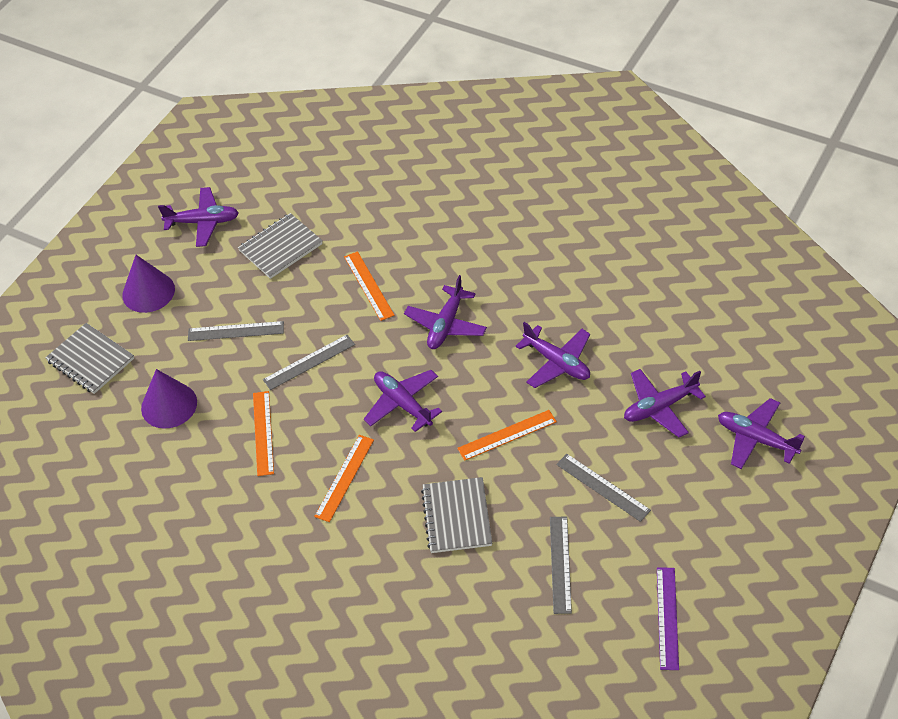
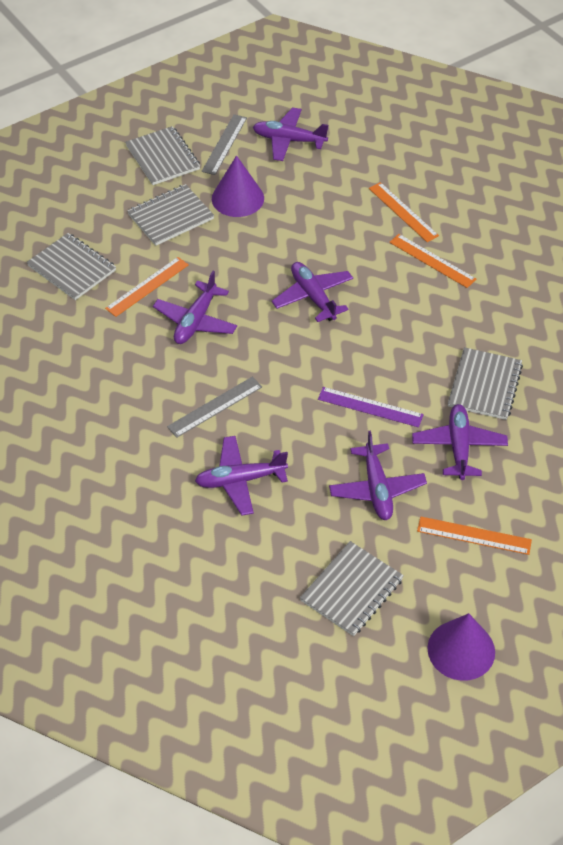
grey notebook: [45,323,134,394] [238,213,323,279] [421,477,492,553] = 3 -> [27,233,116,300] [125,126,200,185] [127,184,214,246] [300,541,404,636] [448,347,523,420] = 5
grey ruler: [188,321,284,341] [263,335,355,390] [550,517,572,614] [556,454,651,522] = 4 -> [167,377,262,438] [201,114,247,175] = 2

